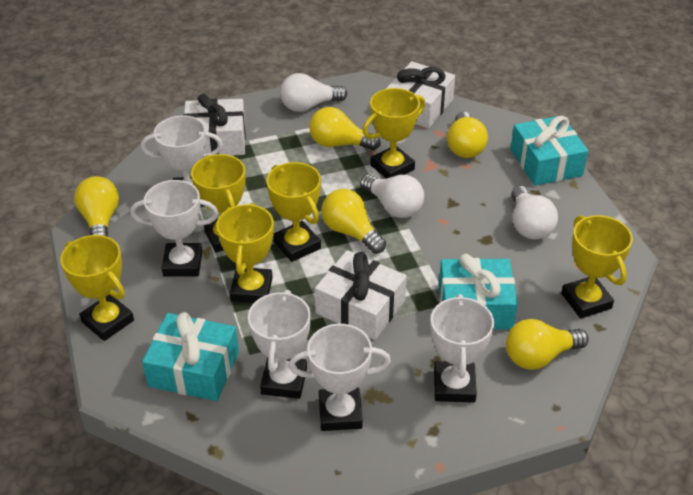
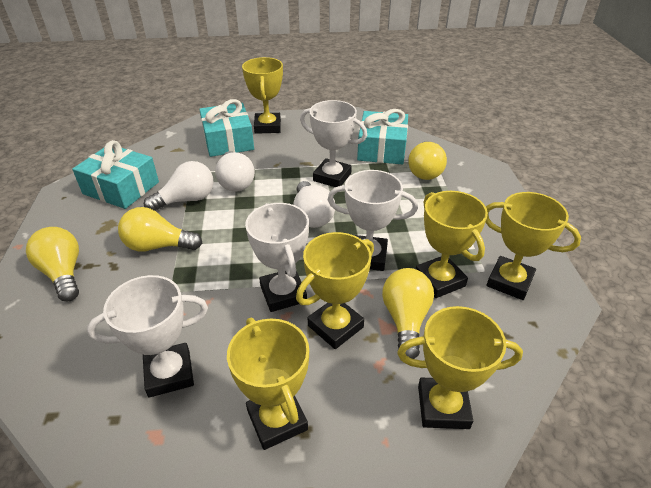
white gift: [183,94,246,155] [315,250,407,340] [386,61,455,128] = 3 -> none = 0
white trophy: [130,180,218,277] [141,115,223,207] [248,290,311,399] [289,324,391,431] [431,294,494,403] = 5 -> [87,275,208,398] [245,203,309,312] [300,100,367,187] [328,170,418,271] = 4
yellow light bulb: [74,176,119,237] [309,107,381,150] [321,189,386,254] [447,111,488,158] [506,319,588,370] = 5 -> [26,227,79,301] [118,207,202,251] [382,268,434,359] [408,141,447,180] = 4

